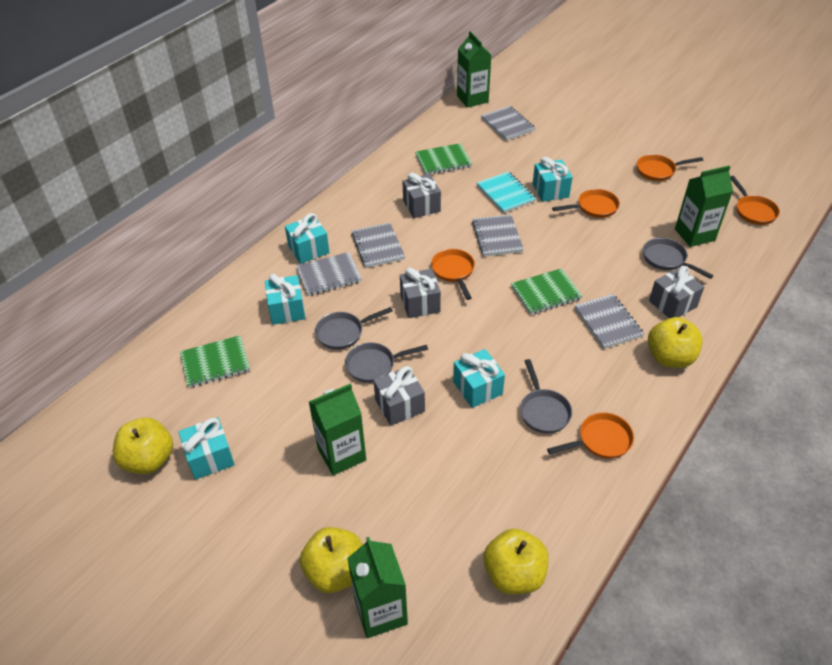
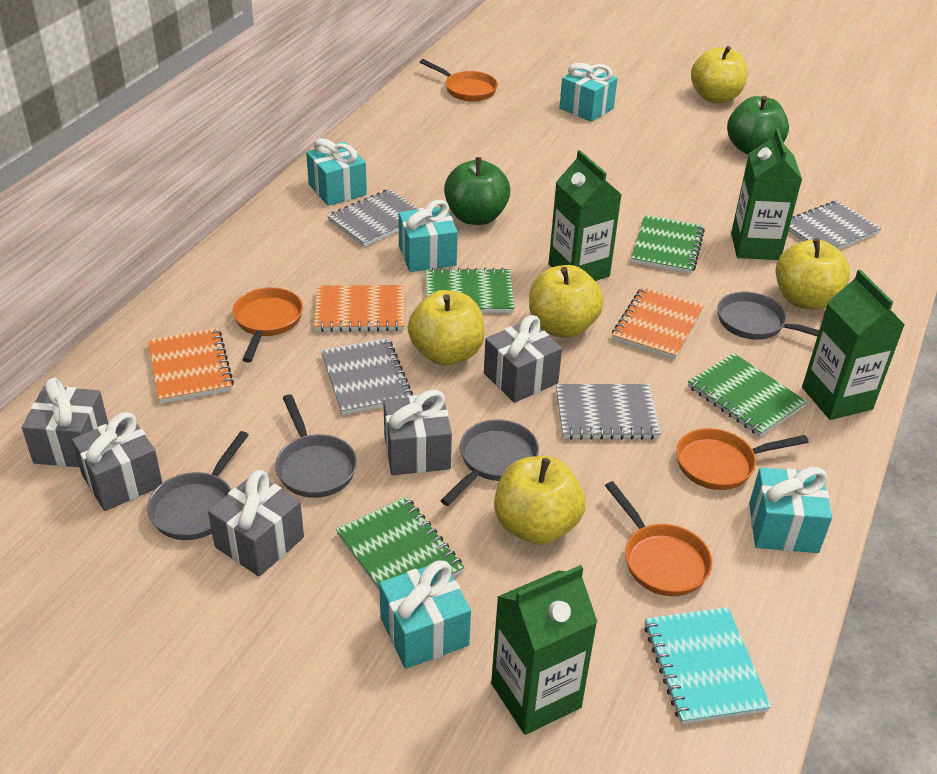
green apple: none = 0 -> [444,157,511,225] [727,96,789,155] = 2
green notebook: [180,335,250,388] [415,143,472,175] [511,268,583,315] = 3 -> [336,497,464,591] [426,268,515,313] [631,215,705,274] [688,353,807,437] = 4
grey gift: [373,366,425,426] [400,267,441,318] [402,173,441,218] [649,266,704,318] = 4 -> [22,378,108,467] [72,412,162,511] [208,470,304,576] [383,390,452,475] [484,315,562,403] = 5
grey notebook: [296,252,362,296] [351,222,405,268] [472,215,524,256] [481,106,535,141] [574,294,644,349] = 5 -> [321,338,413,415] [327,189,419,247] [556,384,661,440] [789,201,881,249] = 4
orange notebook: none = 0 -> [148,327,234,404] [314,285,405,332] [612,287,704,360] = 3
orange pan: [431,249,475,300] [547,412,634,459] [552,189,620,218] [637,154,703,181] [730,176,780,225] = 5 -> [232,287,303,362] [420,59,498,102] [605,481,713,596] [676,428,809,490] = 4
yellow apple: [113,418,173,474] [300,527,363,593] [483,528,549,595] [648,317,703,368] = 4 -> [408,290,485,365] [494,456,585,545] [529,265,604,338] [691,46,748,103] [776,238,850,310] = 5

